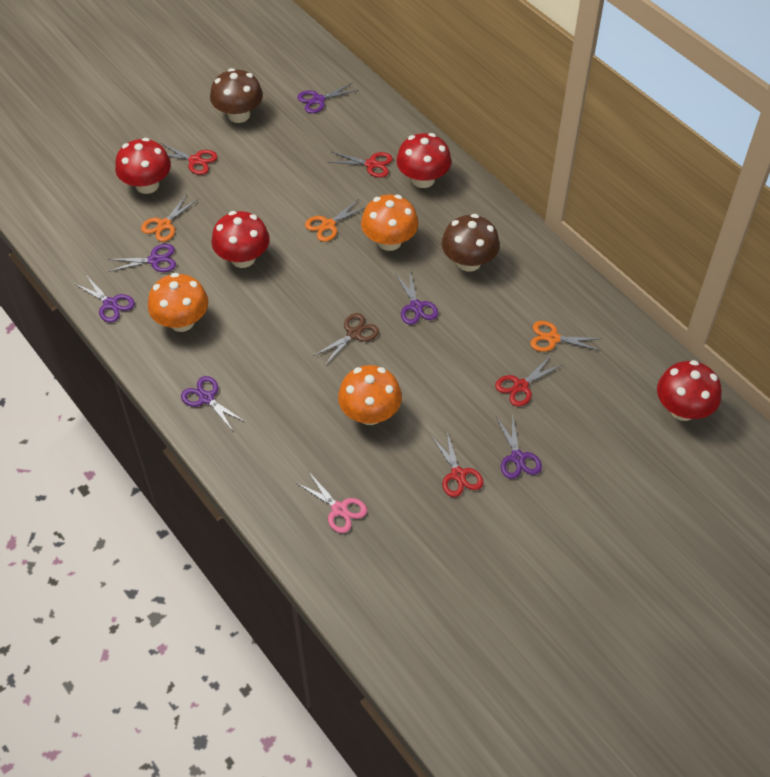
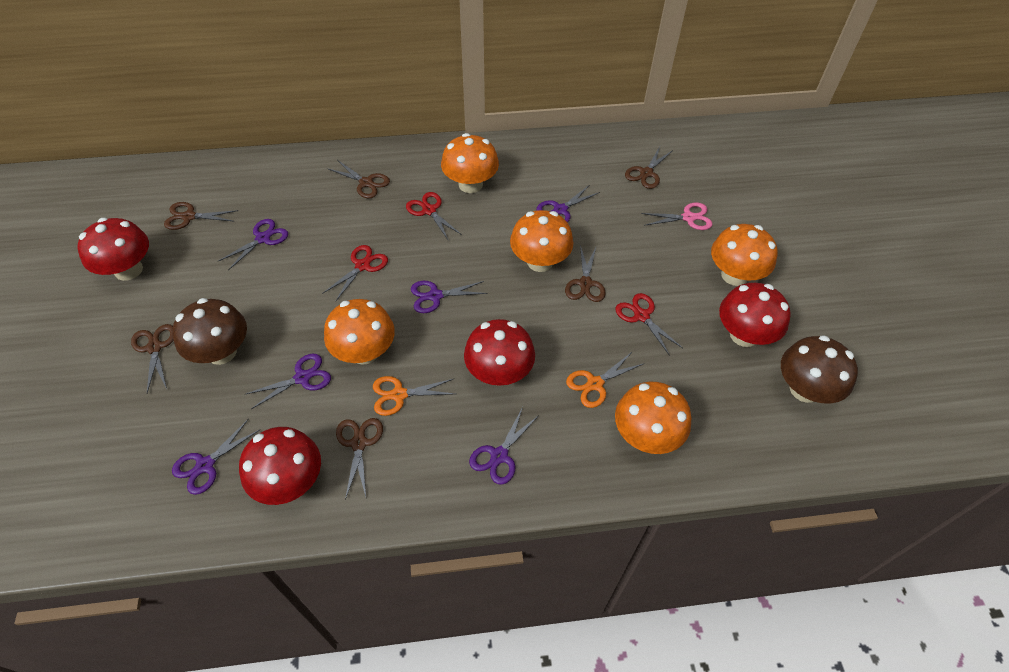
brown scissors: [313,313,379,365] = 1 -> [131,324,173,393] [164,202,238,230] [327,160,390,198] [336,418,383,500] [565,245,606,302] [625,147,673,189] = 6
orange mushroom: [148,273,208,332] [338,365,402,425] [361,195,418,251] = 3 -> [324,299,395,365] [441,133,499,193] [510,210,573,272] [615,382,691,454] [711,224,778,286] = 5
orange scissors: [141,194,198,242] [305,199,366,242] [530,321,602,352] = 3 -> [373,376,455,416] [566,351,644,408] = 2
red scissors: [161,143,217,175] [328,152,393,178] [432,432,483,497] [495,356,562,407] = 4 -> [322,245,388,302] [406,192,462,241] [615,293,683,356] = 3

